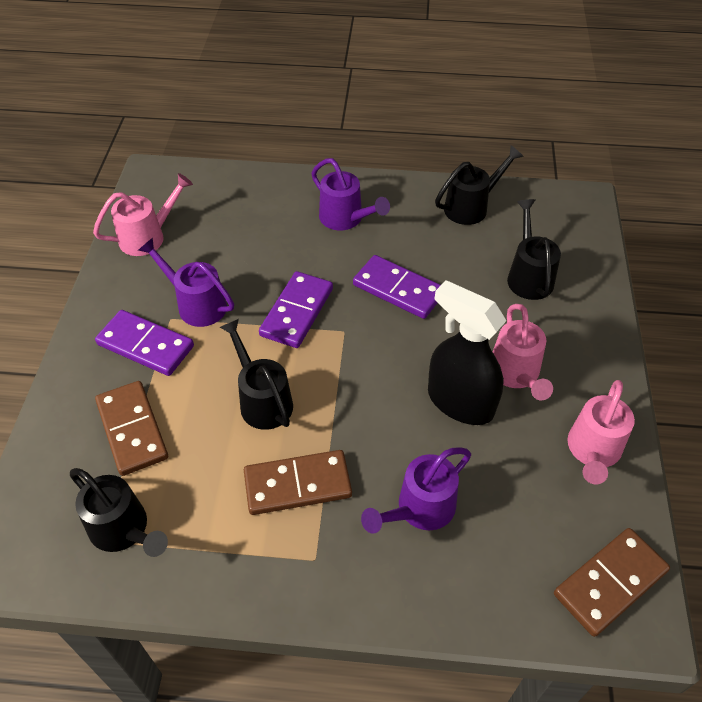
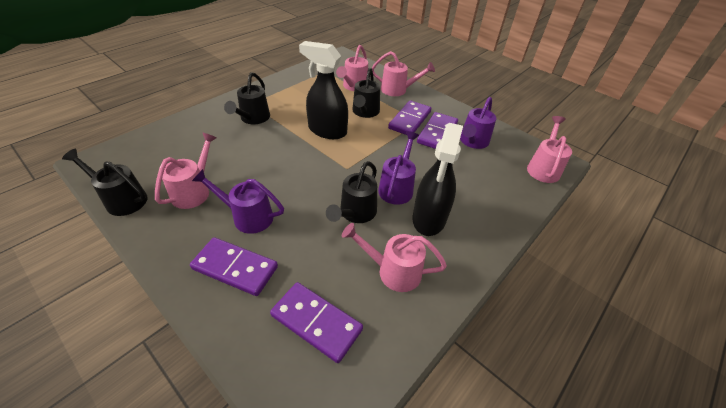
black spray bottle: [428,280,506,425] = 1 -> [299,41,348,139] [413,123,463,236] = 2
brown domino: [95,381,168,476] [244,450,352,515] [554,528,670,637] = 3 -> none = 0
pink watering can: [93,173,193,256] [493,304,553,400] [567,380,635,484] = 3 -> [155,132,217,209] [336,45,368,91] [342,223,447,292] [371,51,435,96] [527,116,572,183] = 5
purple domino: [95,310,194,376] [259,271,333,348] [353,255,441,319] = 3 -> [190,237,278,296] [270,282,363,363] [388,100,431,135] [417,112,458,149] = 4

